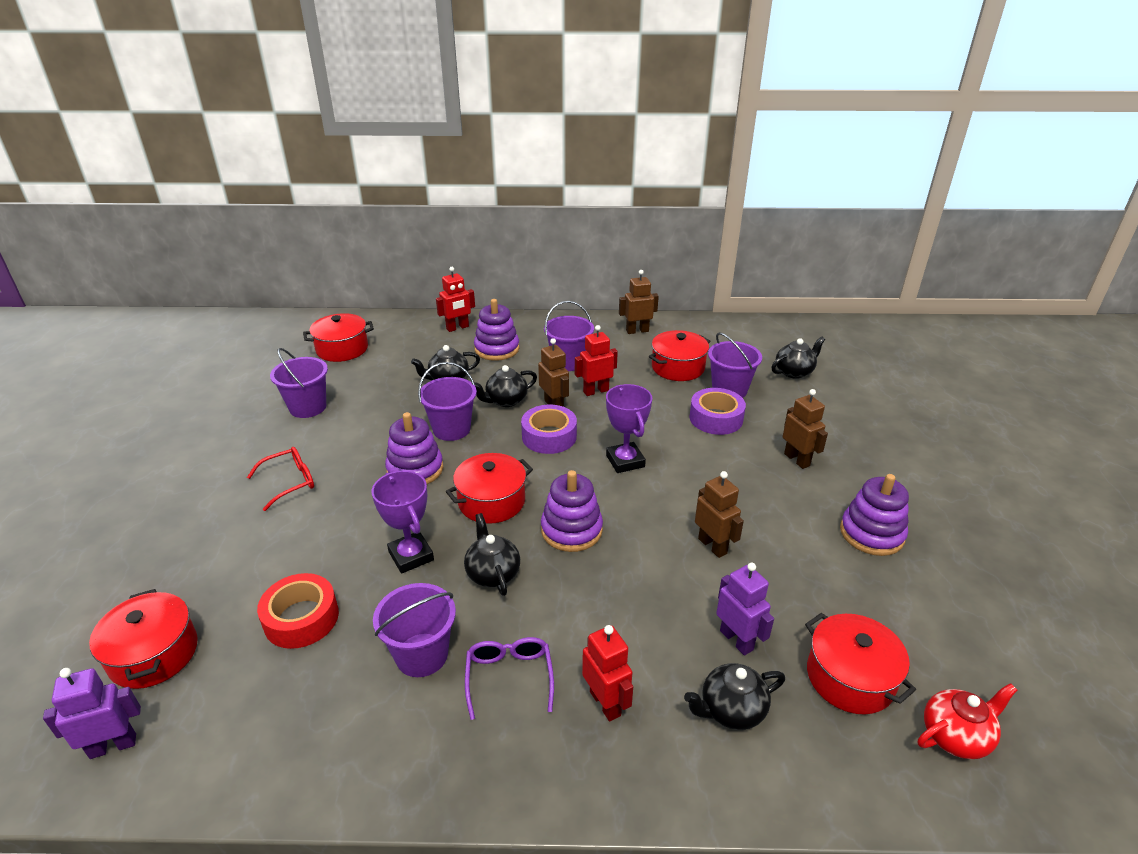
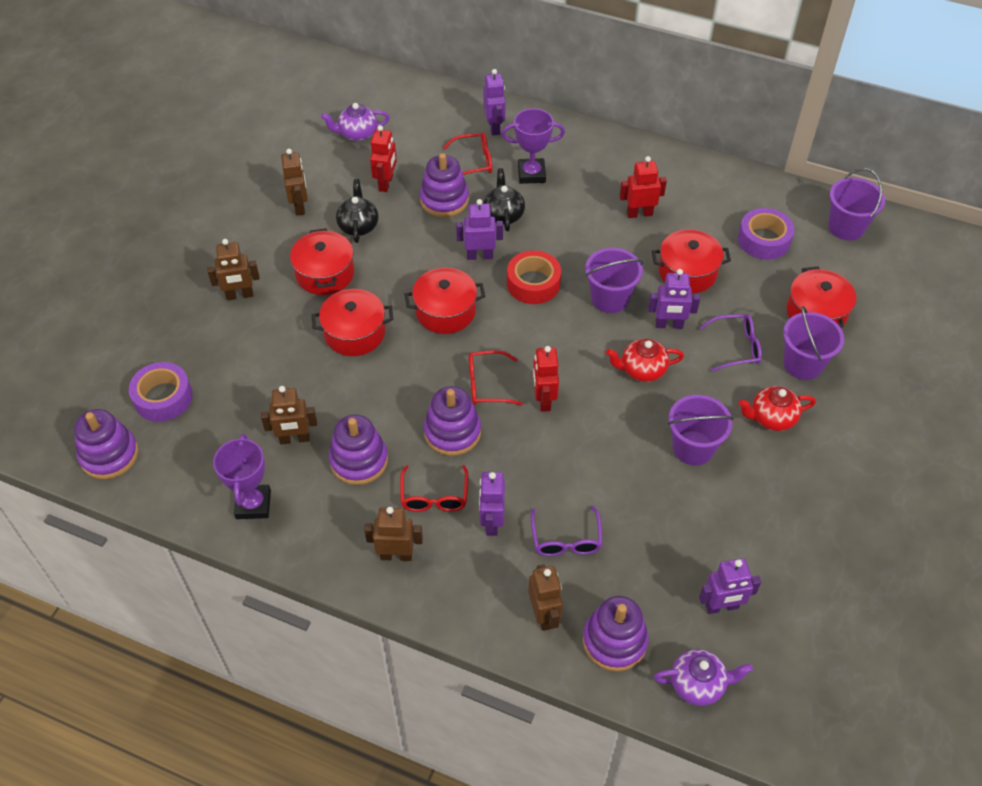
black teapot: [411,345,480,381] [464,513,520,596] [474,365,537,407] [684,663,785,730] [772,336,825,379] = 5 -> [336,179,379,243] [483,168,525,231] = 2
brown robot: [538,338,569,407] [619,270,659,334] [695,471,744,558] [783,389,828,469] = 4 -> [207,239,260,301] [261,386,317,445] [281,149,308,215] [364,507,423,561] [528,564,563,631] = 5
purple bucket: [270,348,328,418] [373,583,456,677] [418,362,477,441] [544,301,594,371] [708,332,762,398] = 5 -> [585,248,643,313] [668,395,734,466] [783,306,844,380] [829,168,885,241] = 4
purple glasses: [465,637,554,720] = 1 -> [531,505,603,556] [699,314,762,372] = 2
purple robot: [43,668,141,759] [716,563,774,656] = 2 -> [456,199,503,260] [479,472,505,536] [483,69,505,135] [648,269,700,329] [699,558,761,614] = 5
purple stacking toy: [385,412,443,484] [474,299,519,361] [541,470,603,552] [840,474,909,556] = 4 -> [74,409,138,479] [329,415,388,485] [420,153,469,217] [424,386,481,456] [583,596,649,671] = 5
purple teapot: none = 0 -> [321,103,390,141] [654,649,753,706] = 2
red glasses: [247,447,314,511] = 1 -> [400,465,468,512] [443,132,492,175] [469,350,523,405] = 3
red teapot: [918,683,1017,759] = 1 -> [606,339,684,382] [738,386,816,431] = 2

